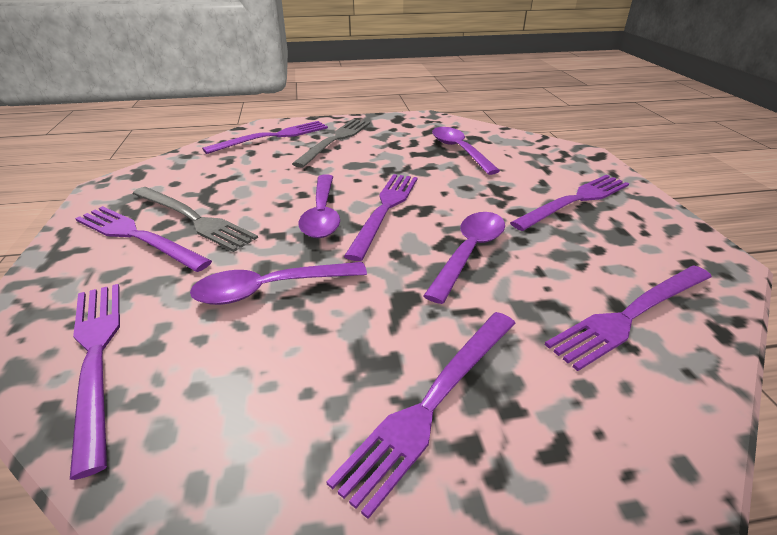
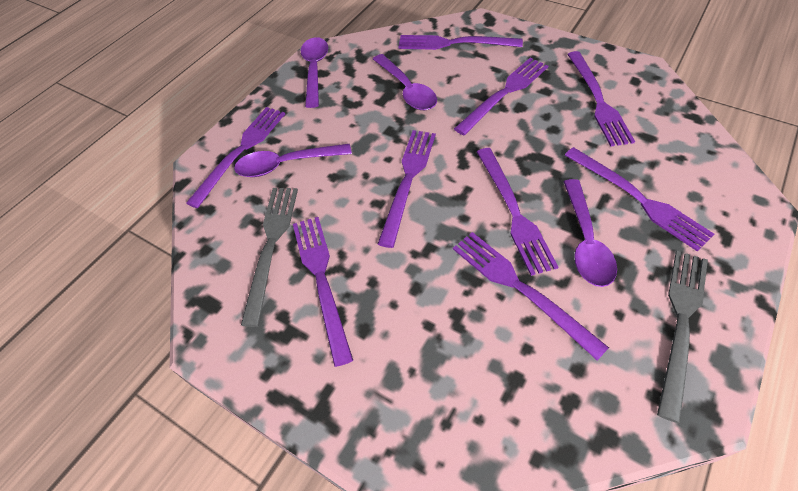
purple fork: [70,284,120,480] [75,206,212,272] [202,121,328,154] [327,312,515,519] [344,174,418,261] [510,175,629,231] [545,265,712,371] = 7 -> [186,107,285,208] [293,217,353,367] [378,130,436,248] [398,35,523,50] [453,232,609,360] [454,58,548,135] [477,148,558,276] [565,147,714,252] [567,51,635,147] = 9

